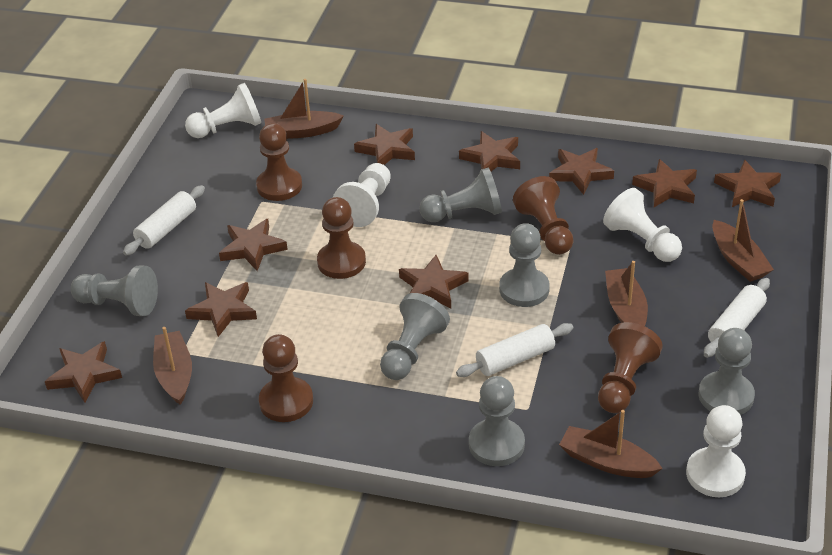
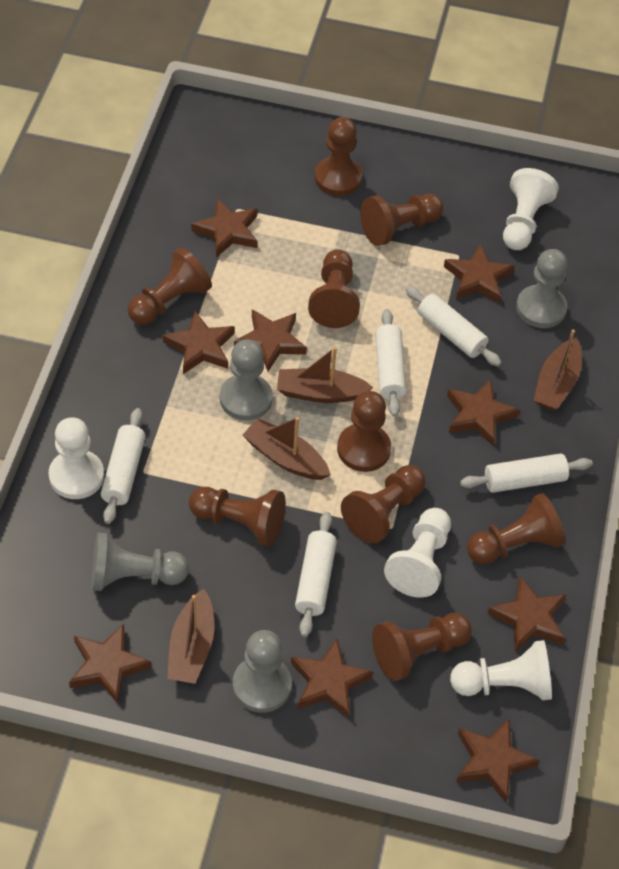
brown boat: [153,327,192,405] [264,79,344,139] [559,410,663,478] [605,261,648,326] [712,199,774,282] = 5 -> [167,589,215,684] [243,417,331,480] [277,347,373,403] [533,329,582,411] = 4
brown pawn: [256,123,302,201] [259,334,313,422] [317,197,366,279] [513,176,574,255] [598,322,663,413] = 5 -> [128,248,212,325] [189,487,286,546] [308,250,360,328] [314,117,362,196] [337,391,391,472] [341,465,426,543] [360,194,443,246] [372,613,472,681] [467,493,565,564] = 9
grey pawn: [71,266,158,316] [380,293,450,380] [419,168,502,222] [469,376,525,466] [499,223,550,307] [698,328,755,415] = 6 -> [91,533,189,591] [220,339,273,420] [233,630,292,713] [516,249,568,328] = 4
white rolling pin: [123,185,205,256] [456,323,573,377] [704,278,770,358] = 3 -> [101,408,146,524] [295,512,337,637] [375,309,407,417] [405,286,502,366] [460,453,593,493] = 5

